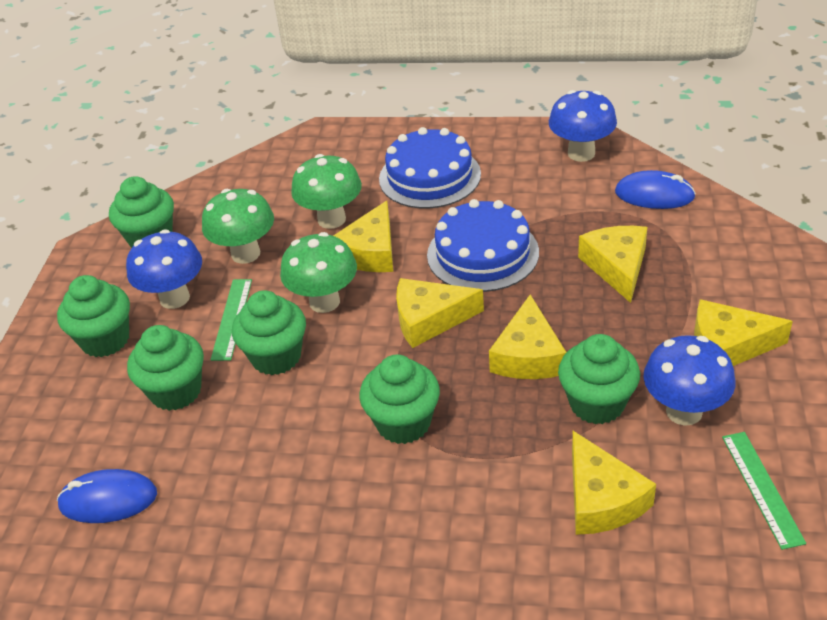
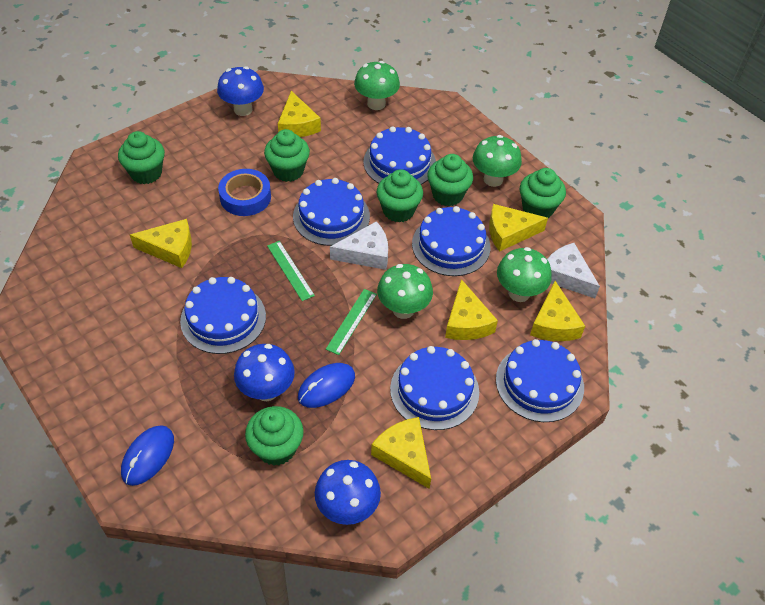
blue cake: [379,127,481,209] [427,199,539,292] = 2 -> [180,277,266,354] [293,178,370,246] [363,126,436,184] [390,346,479,430] [412,206,490,276] [496,339,584,422] = 6
blue tape: none = 0 -> [218,169,271,216] = 1
green mushroom: [202,189,274,264] [280,232,357,313] [291,154,362,229] = 3 -> [354,61,400,110] [377,264,433,319] [473,135,522,187] [497,247,552,302] = 4
white cheese: none = 0 -> [330,221,388,270] [547,243,600,298] = 2

